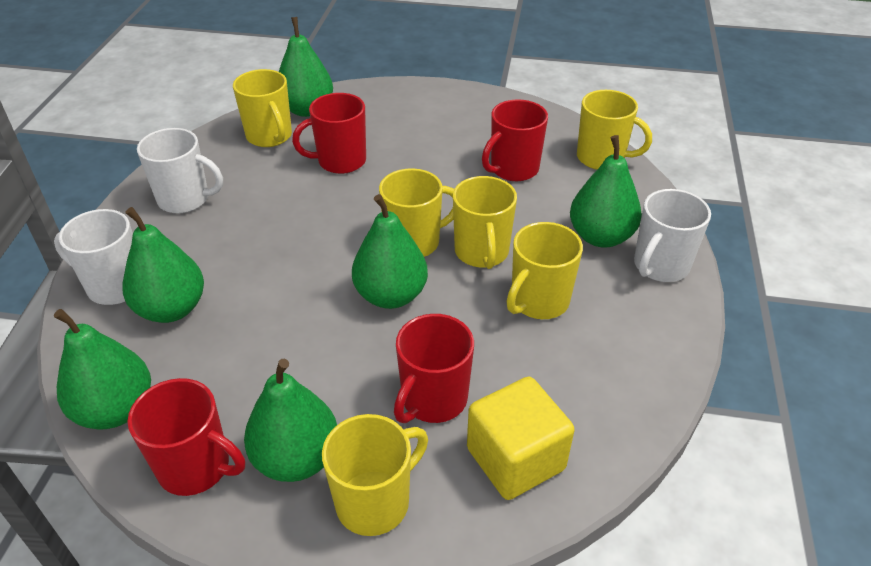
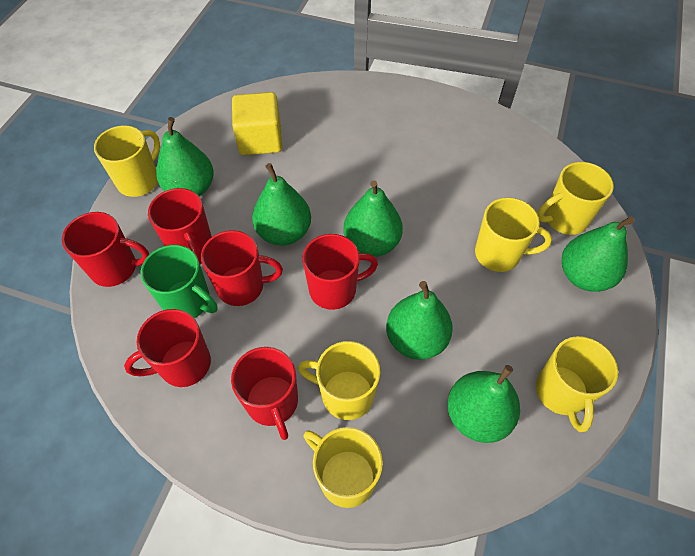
green mug: none = 0 -> [141,245,217,318] = 1
red mug: [128,378,245,496] [292,93,366,174] [394,314,474,423] [482,99,548,181] = 4 -> [62,212,149,287] [124,309,211,387] [148,188,212,264] [201,230,283,306] [231,347,298,440] [302,234,378,310] = 6
white mug: [54,209,133,305] [137,128,223,213] [634,189,711,282] = 3 -> none = 0

